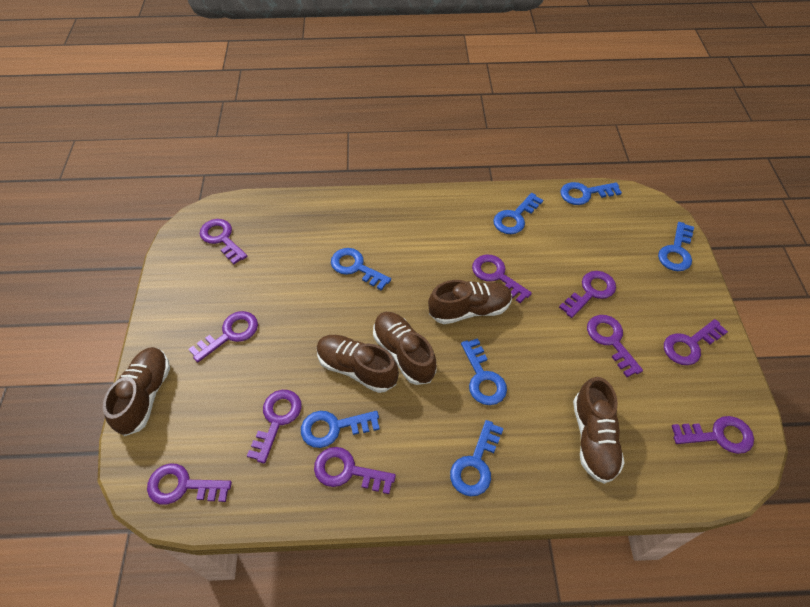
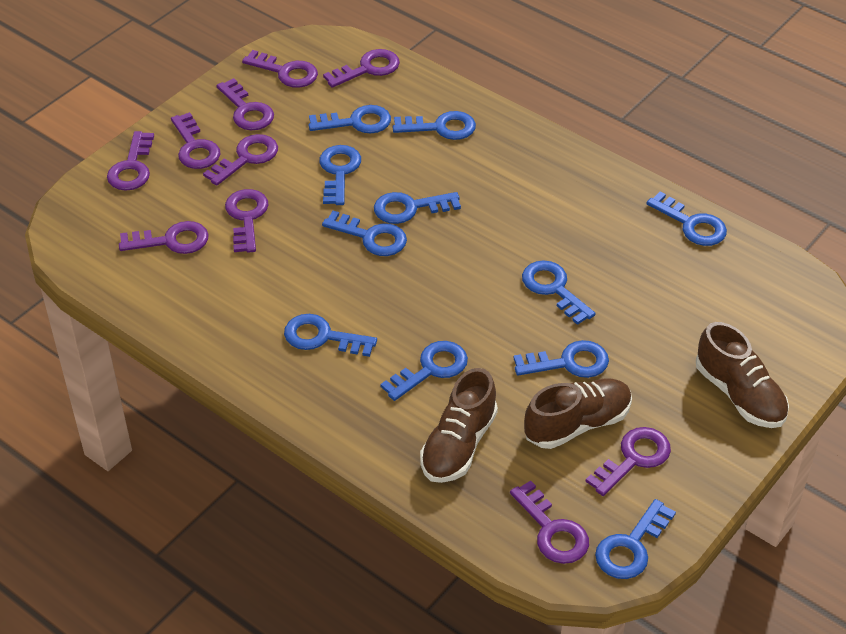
blue key: [301,411,380,448] [331,248,391,290] [450,420,504,496] [461,338,507,405] [493,193,543,234] [560,182,622,205] [658,222,694,271] = 7 -> [284,314,377,357] [309,105,391,133] [319,145,361,205] [322,211,407,256] [374,192,461,224] [380,341,468,401] [393,111,476,140] [514,340,609,378] [522,260,596,325] [595,499,676,579] [646,192,727,246] = 11
brown shoe: [103,347,170,436] [317,335,399,393] [373,312,437,385] [428,280,512,324] [573,377,625,484] = 5 -> [420,368,498,483] [524,378,632,449] [696,322,789,428] = 3

